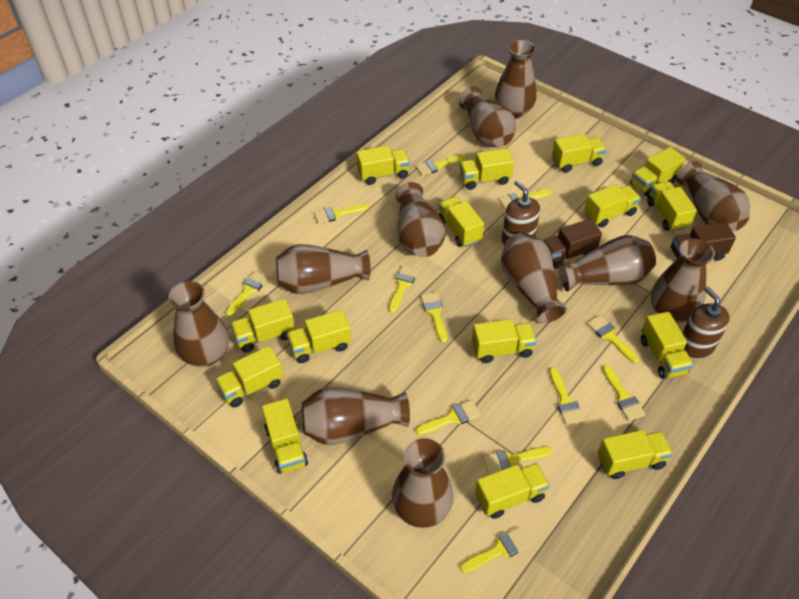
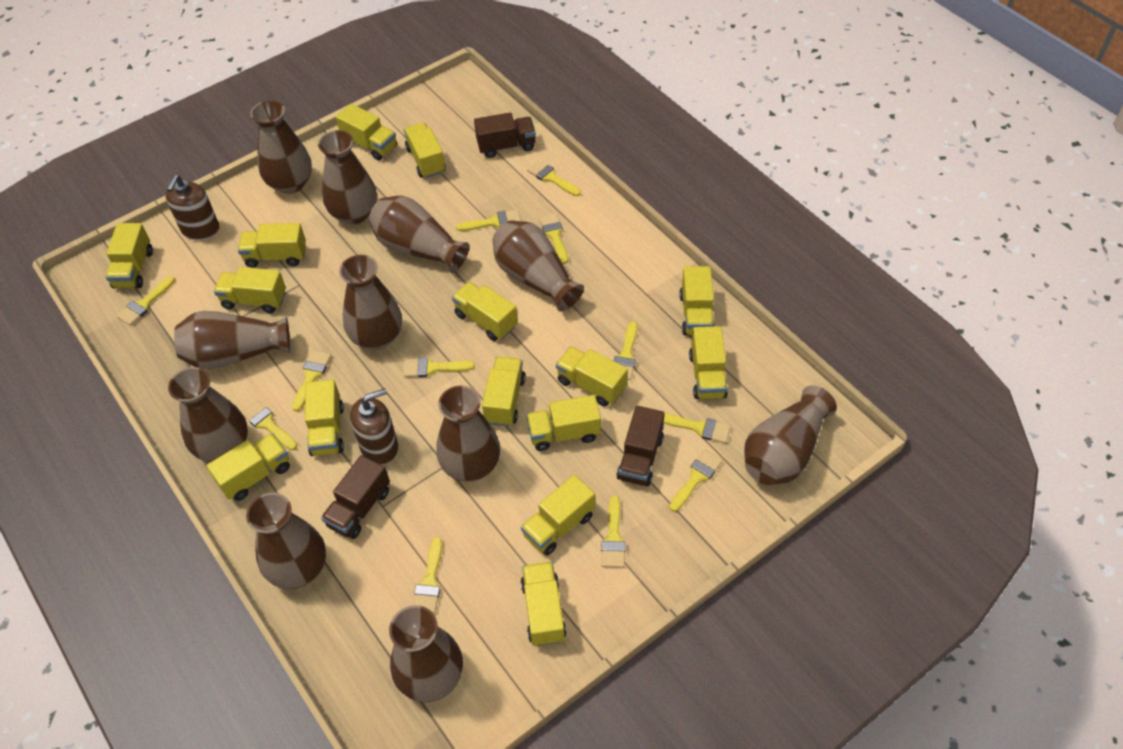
brown truck: [542,219,602,268] [671,222,736,261] = 2 -> [321,455,390,539] [474,112,536,158] [616,406,665,486] = 3

